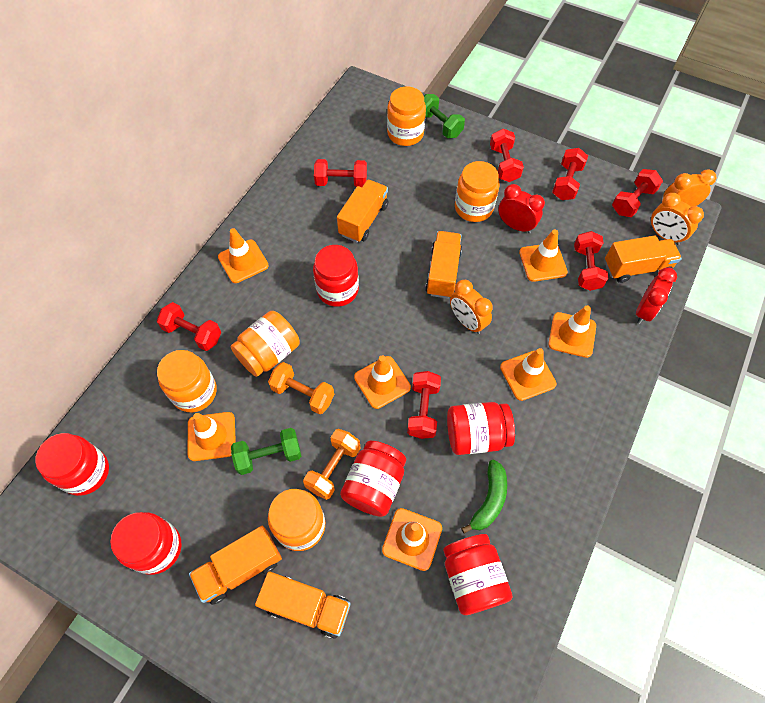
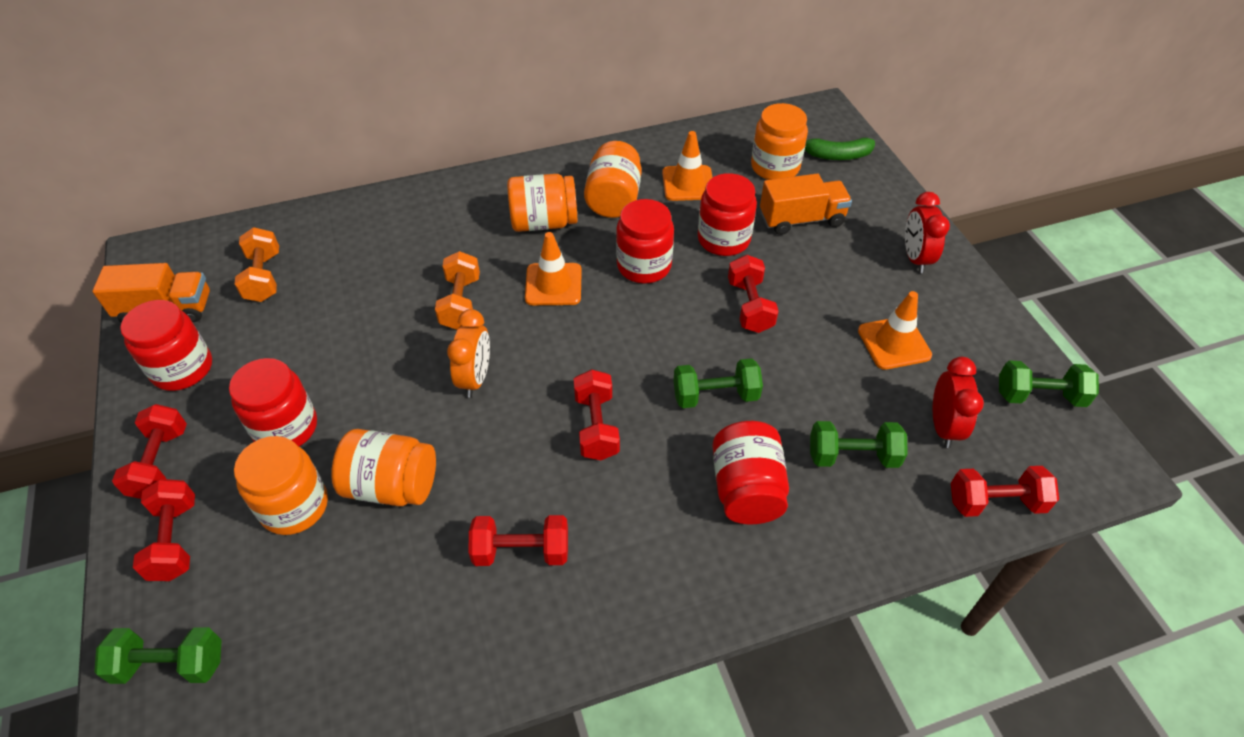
green dumbbell: [231,428,301,475] [424,94,465,138] = 2 -> [94,627,222,684] [673,358,763,408] [810,421,908,468] [999,360,1099,407] = 4
orange clock: [450,280,493,334] [650,193,704,245] [663,169,716,207] = 3 -> [447,309,490,398] = 1
orange traffic cone: [188,412,236,461] [218,228,269,283] [354,355,411,409] [382,508,442,571] [500,348,557,401] [519,229,568,282] [548,306,596,358] = 7 -> [525,232,582,305] [662,131,713,201] [858,291,932,370] = 3
orange truck: [189,526,282,605] [255,571,351,639] [337,180,388,243] [425,231,462,298] [605,235,682,283] = 5 -> [92,263,210,322] [760,174,852,235] = 2
red dumbbell: [157,302,221,351] [314,159,367,187] [407,371,441,439] [490,129,524,182] [552,148,588,200] [574,231,608,291] [612,169,663,217] = 7 -> [112,404,187,499] [133,479,195,581] [468,515,568,566] [574,369,620,461] [728,255,779,333] [951,466,1059,517] = 6
red jar: [35,433,109,496] [110,512,181,575] [313,245,359,307] [340,441,406,517] [443,534,512,615] [447,402,515,455] = 6 -> [120,300,212,391] [229,358,317,447] [616,199,674,283] [698,173,757,256] [712,421,789,524] = 5

